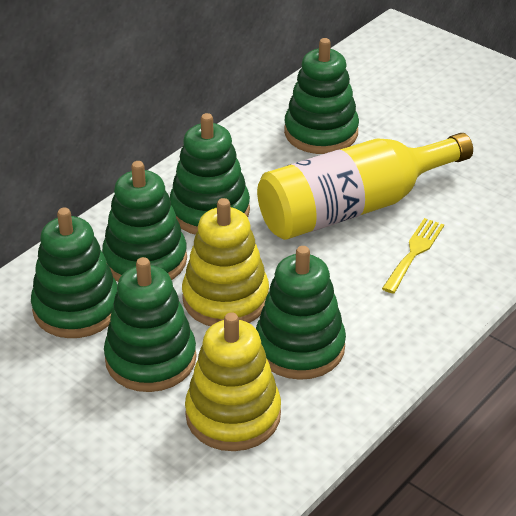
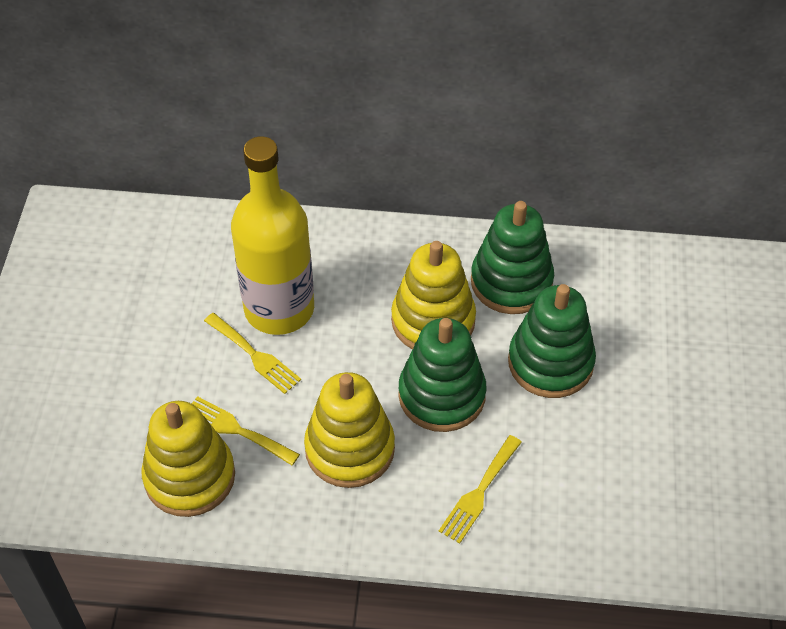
green stacking toy: [31,208,117,338] [102,161,187,282] [104,257,196,392] [170,113,250,235] [256,246,346,380] [284,38,359,154] = 6 -> [398,318,487,432] [471,201,554,314] [508,284,596,398] = 3
yellow fork: [382,218,444,294] = 1 -> [192,396,300,465] [204,313,301,394] [439,435,522,544] = 3
yellow stacking toy: [182,198,269,326] [185,312,281,451] = 2 -> [141,401,235,517] [304,372,395,488] [391,241,476,350] = 3

